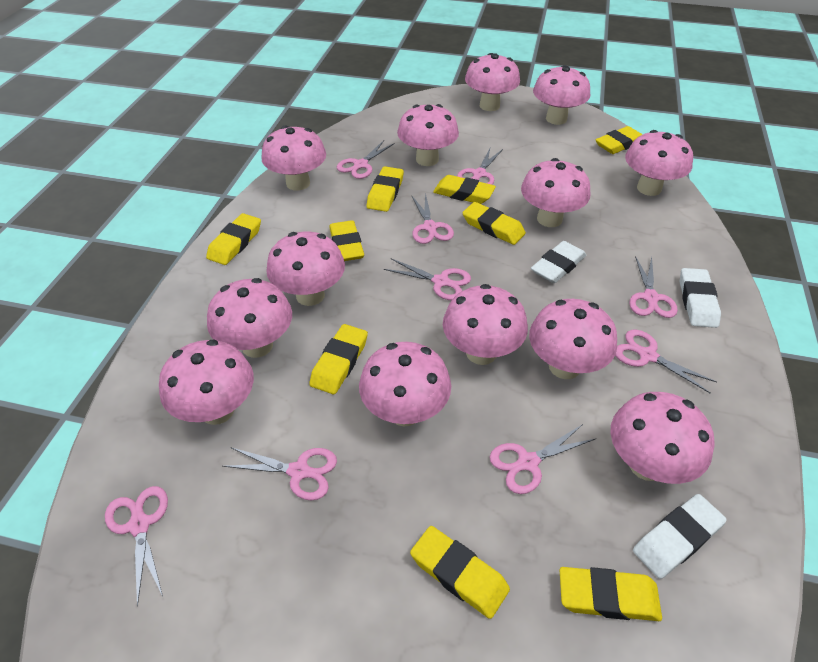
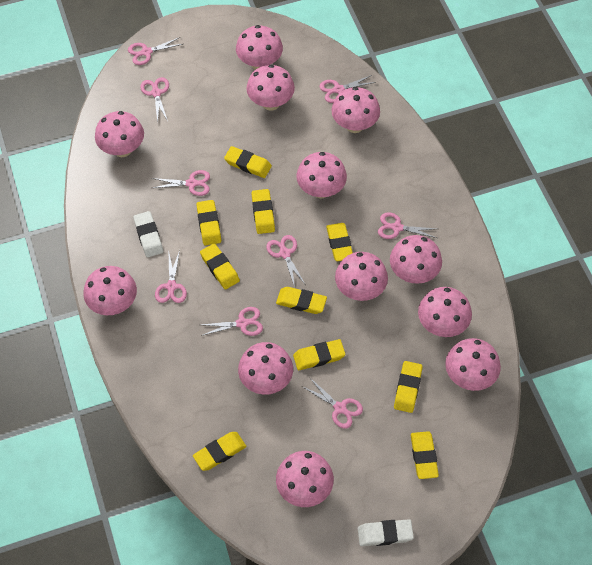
pink mushroom: [159,340,254,425] [207,278,292,358] [261,126,326,191] [266,232,345,306] [359,342,451,426] [397,104,459,166] [443,284,528,365] [465,53,520,111] [521,158,591,227] [529,299,617,379] [533,65,590,125] [610,392,714,484] [625,130,693,196] = 13 -> [83,266,137,315] [95,111,144,157] [236,25,283,70] [238,342,293,395] [246,64,295,111] [276,451,334,507] [297,152,347,198] [332,87,380,133] [335,252,388,301] [390,235,442,284] [418,287,472,337] [445,338,501,391] = 12
white eraser: [531,241,586,283] [633,494,727,579] [680,268,721,328] = 3 -> [133,211,163,257] [358,519,414,546] = 2
yellow eraser: [206,213,261,265] [309,324,368,394] [329,220,364,261] [367,166,404,212] [410,526,510,619] [433,175,496,204] [463,202,526,245] [560,567,662,621] [596,126,643,154] = 9 -> [193,432,246,471] [196,200,221,245] [200,243,240,289] [224,146,272,178] [252,189,275,234] [276,287,327,314] [293,339,346,370] [326,223,353,261] [394,361,423,413] [411,431,439,479] = 10

